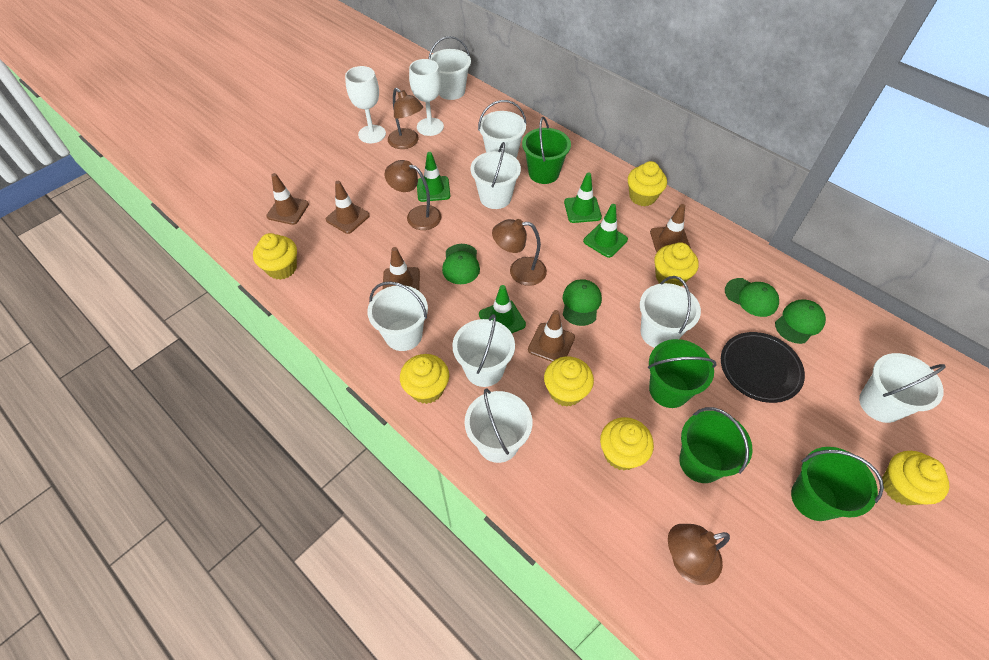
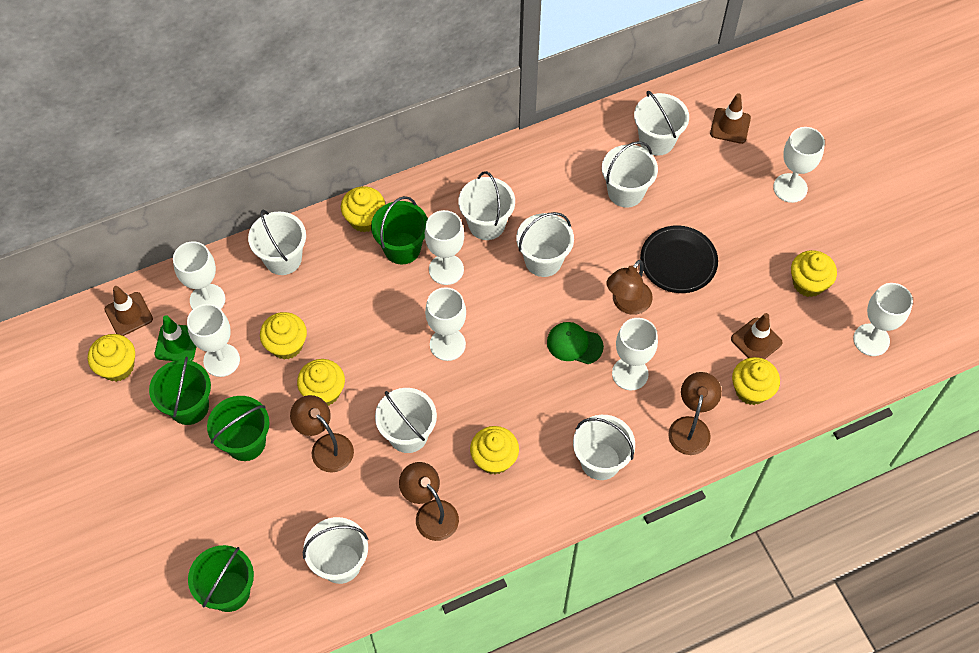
brown traffic cone: [266,173,309,225] [326,181,370,234] [383,247,420,291] [528,310,575,362] [650,204,691,252] = 5 -> [104,286,153,336] [710,93,751,144] [731,313,783,359] = 3
green cap: [442,244,480,284] [563,279,602,326] [725,278,779,317] [775,299,826,344] = 4 -> [547,322,604,364] = 1
green traffic cone: [417,152,450,202] [479,285,526,333] [564,172,602,223] [583,204,628,258] = 4 -> [154,315,197,361] = 1
white goblet: [345,66,386,143] [409,59,444,136] = 2 -> [173,241,225,309] [187,304,240,377] [425,210,464,285] [425,287,466,361] [612,318,658,390] [773,127,825,203] [853,283,913,356] = 7

